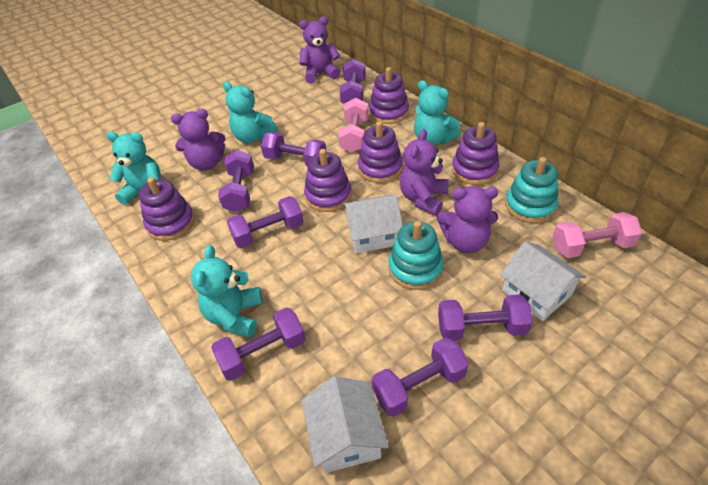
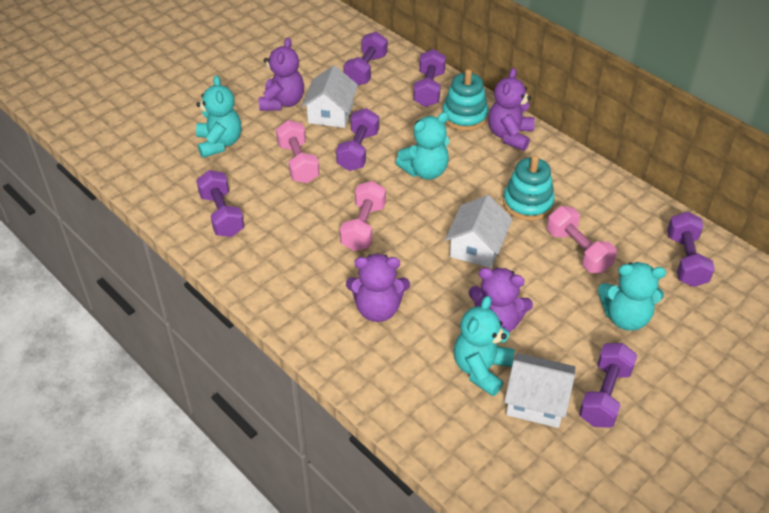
pink dumbbell: [338,98,369,153] [552,212,642,258] = 2 -> [276,120,320,183] [340,181,386,251] [547,206,617,273] = 3
purple dumbbell: [211,307,306,381] [218,150,254,212] [227,196,304,248] [261,132,327,167] [340,59,366,104] [372,337,469,417] [438,294,533,341] = 7 -> [196,170,244,237] [336,108,379,171] [344,32,388,86] [413,49,446,107] [579,343,637,428] [667,212,715,287] = 6
purple stacking toy: [139,177,195,241] [304,149,352,212] [358,121,403,183] [369,67,409,124] [452,122,500,185] = 5 -> none = 0

